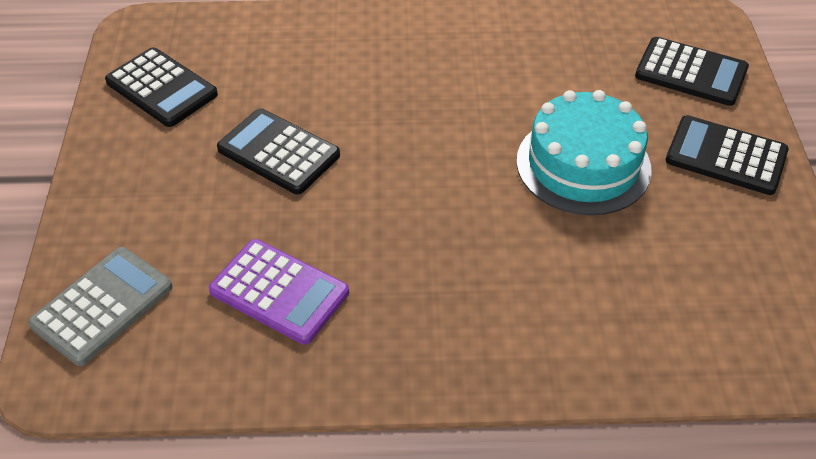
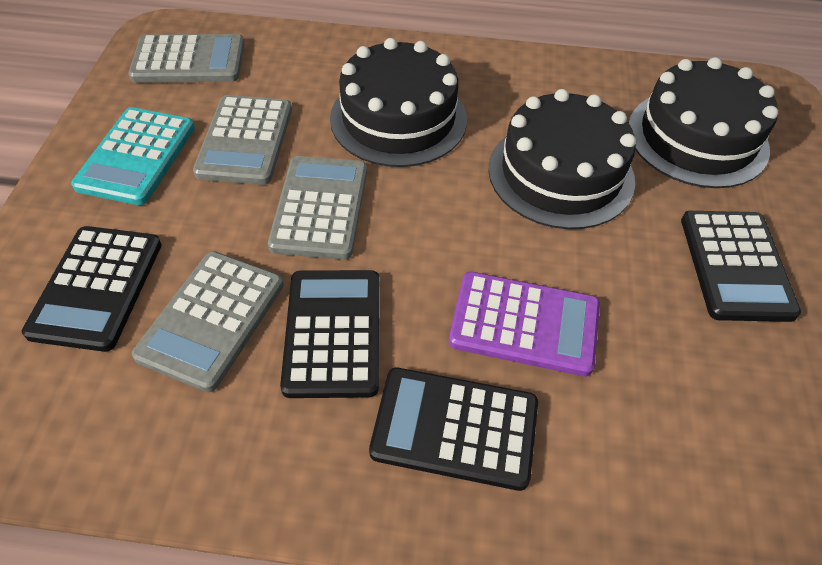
black cake: none = 0 -> [330,38,467,167] [488,89,636,229] [629,57,778,188] = 3
grey calculator: [28,247,173,366] = 1 -> [128,34,244,83] [132,251,284,392] [193,95,292,185] [268,156,367,260] = 4
turquoise cake: [516,90,652,215] = 1 -> none = 0
turquoise calculator: none = 0 -> [71,107,195,205] = 1

